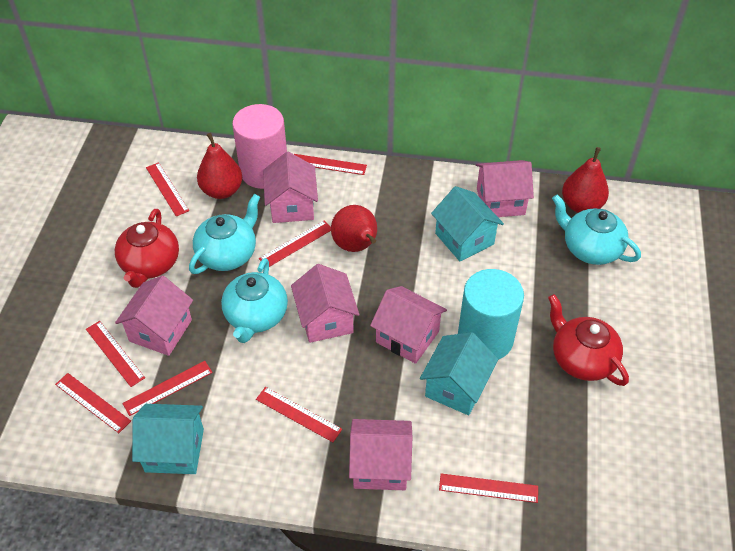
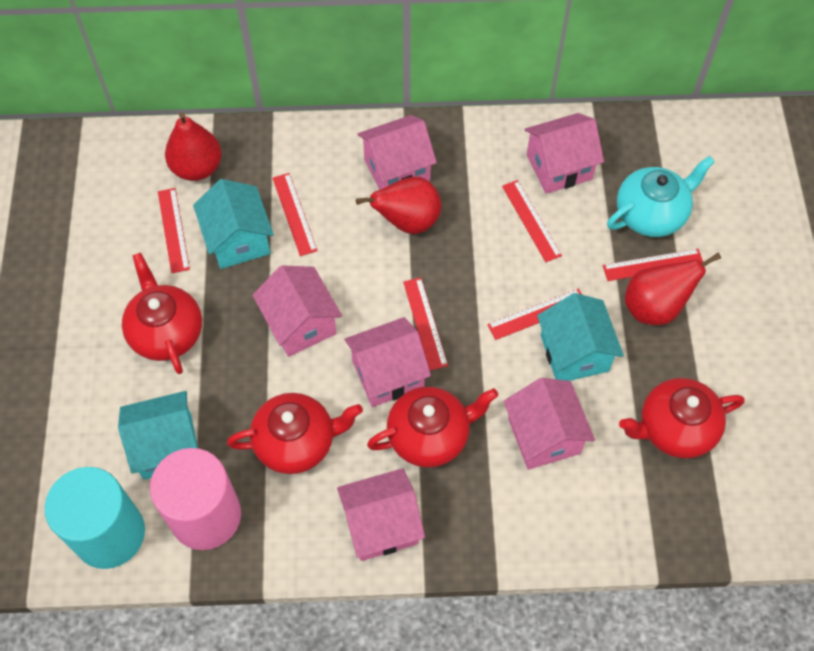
red ruler: [55,373,131,433] [86,321,145,387] [122,361,213,416] [146,162,189,217] [256,387,342,442] [259,220,331,267] [294,154,367,175] [439,473,538,503] = 8 -> [158,188,190,273] [273,173,318,256] [403,278,448,370] [487,289,582,340] [502,180,562,262] [603,249,703,281] = 6
red teapot: [115,209,179,288] [548,294,629,386] = 2 -> [122,253,202,374] [227,393,363,474] [367,387,498,467] [619,378,744,459] = 4
turquoise teapot: [189,194,260,274] [221,258,288,343] [552,194,641,265] = 3 -> [607,156,715,237] = 1

